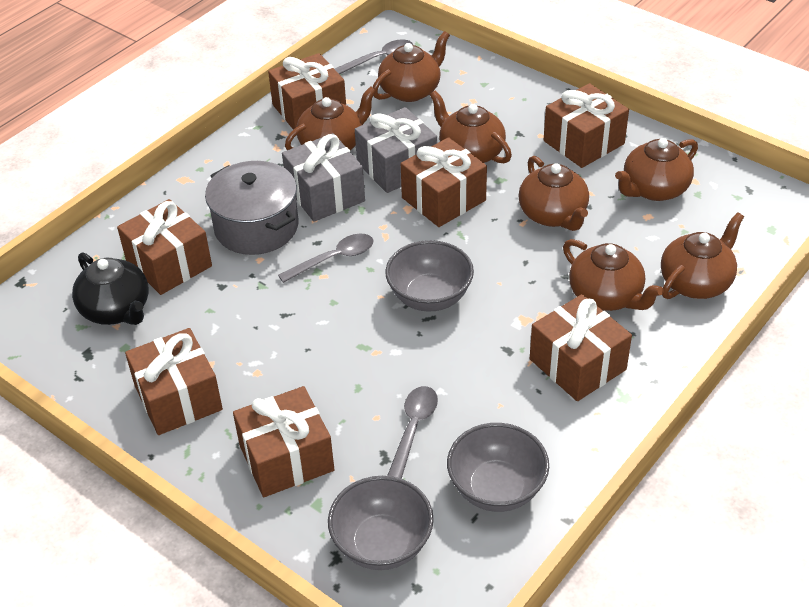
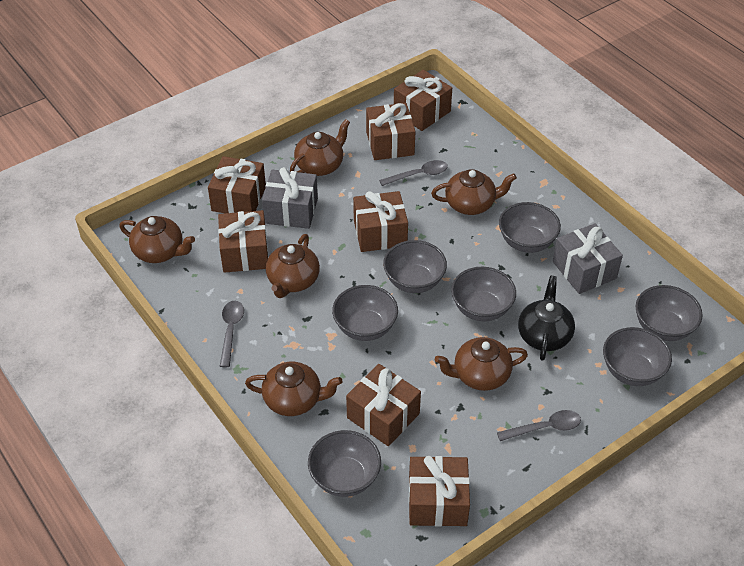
brown teapot: [285,86,376,150] [373,31,450,102] [430,90,512,163] [518,156,589,231] [563,239,664,311] [615,138,698,201] [661,212,744,299] = 7 -> [119,216,195,263] [245,362,343,416] [266,234,320,298] [290,119,350,176] [431,169,517,215] [435,337,528,391] = 6
grey bowl: [328,476,434,570] [385,240,474,312] [447,423,549,512] = 3 -> [308,430,381,497] [332,285,398,341] [383,240,447,293] [451,267,516,321] [499,202,561,253] [603,327,672,386] [636,285,703,341] = 7
grey pot: [205,161,299,255] = 1 -> none = 0

